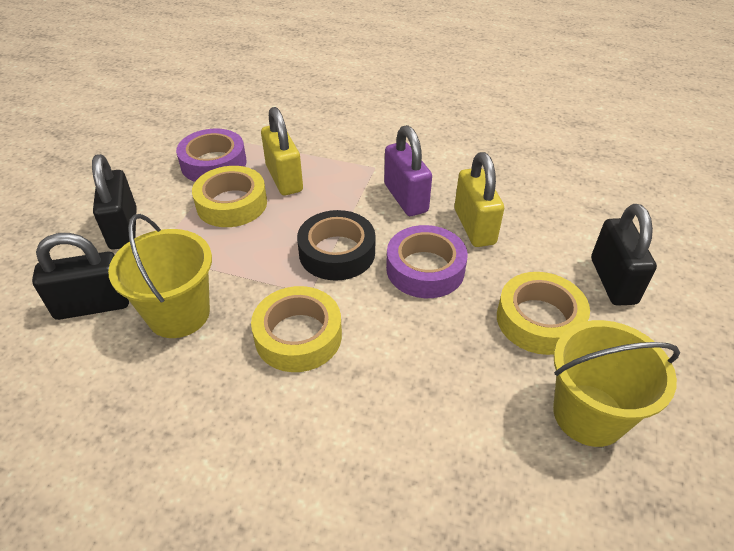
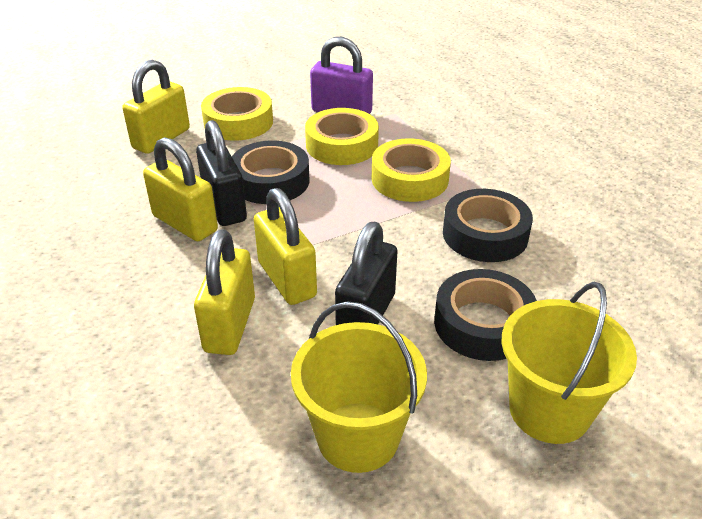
black padlock: [32,233,129,320] [92,154,137,250] [591,204,657,306] = 3 -> [196,120,247,226] [335,222,397,325] = 2
black tape: [297,210,376,281] = 1 -> [232,140,309,204] [434,269,537,361] [443,189,533,262] = 3
purple tape: [176,129,247,182] [386,225,468,298] = 2 -> none = 0
yellow padlock: [261,107,303,195] [454,152,504,247] = 2 -> [123,60,190,154] [143,137,218,241] [194,230,255,355] [254,188,317,305] = 4

